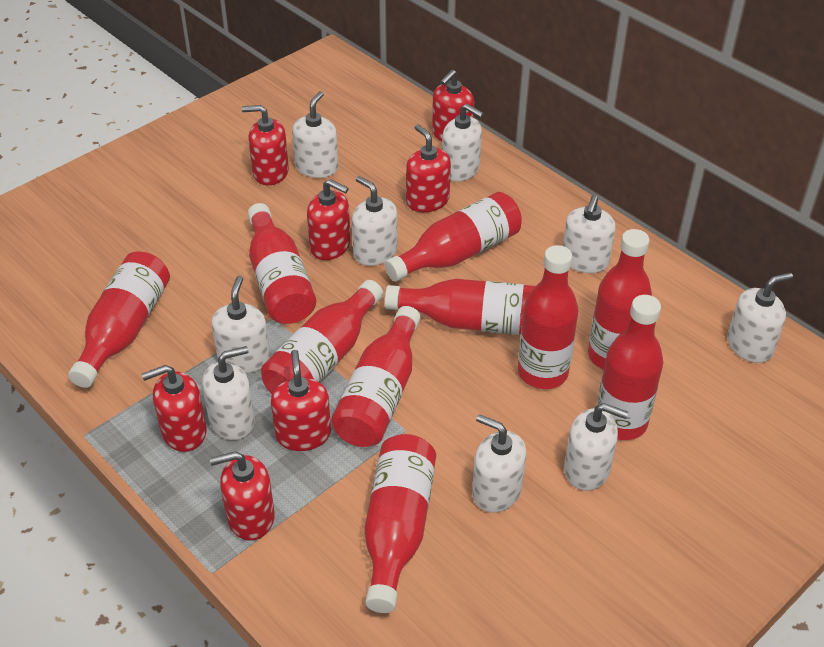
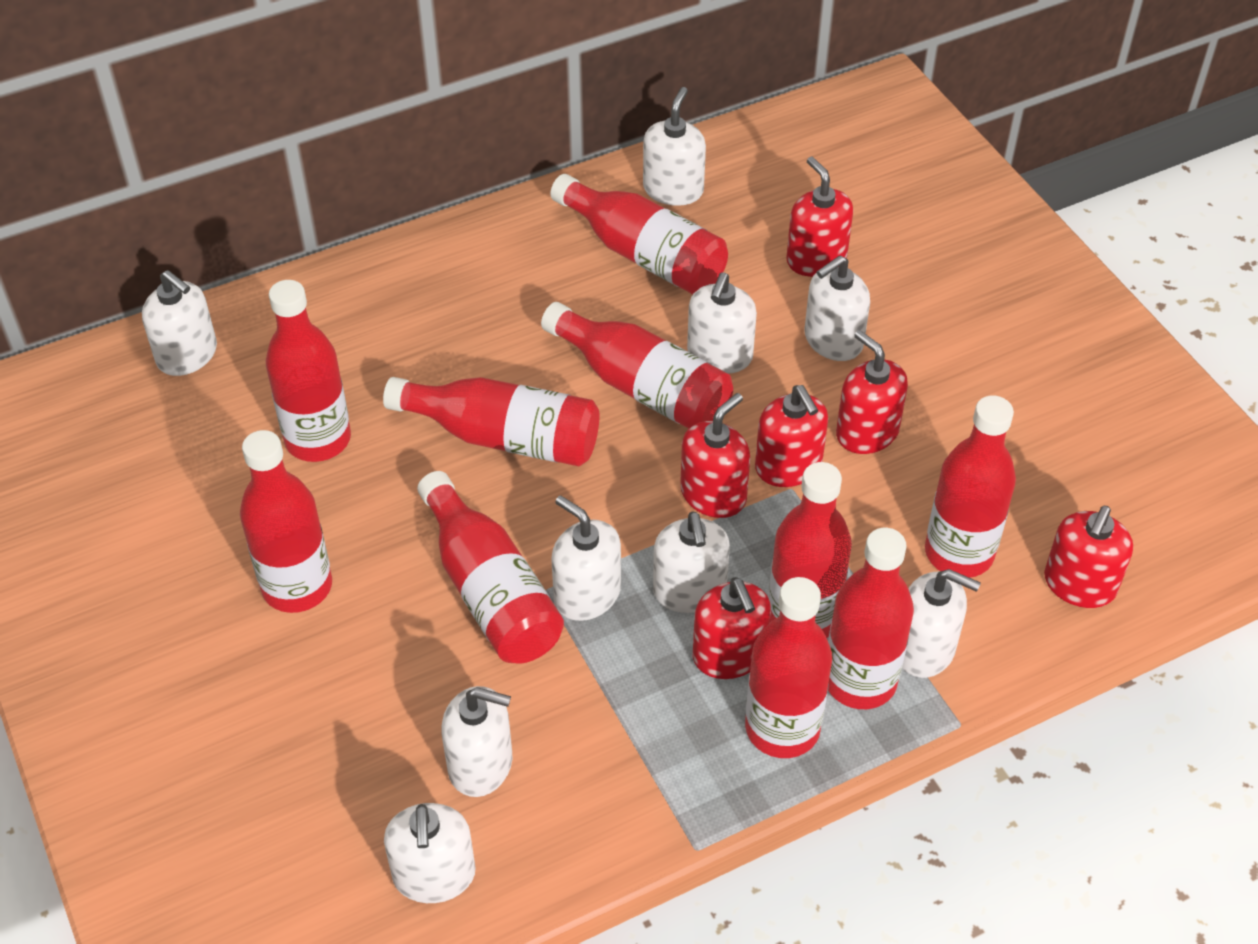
red soap dispenser: [142,365,207,452] [210,451,275,541] [242,105,289,185] [271,350,331,451] [307,179,350,260] [406,124,451,212] [432,70,474,141] = 7 -> [680,393,750,518] [693,577,771,679] [755,385,828,487] [786,156,853,277] [836,330,908,454] [1044,506,1133,608] = 6

